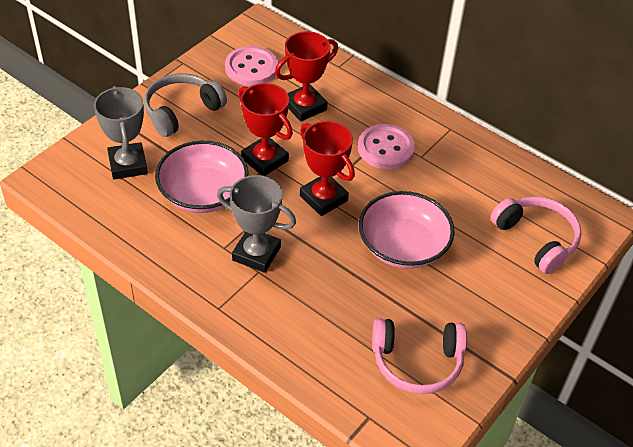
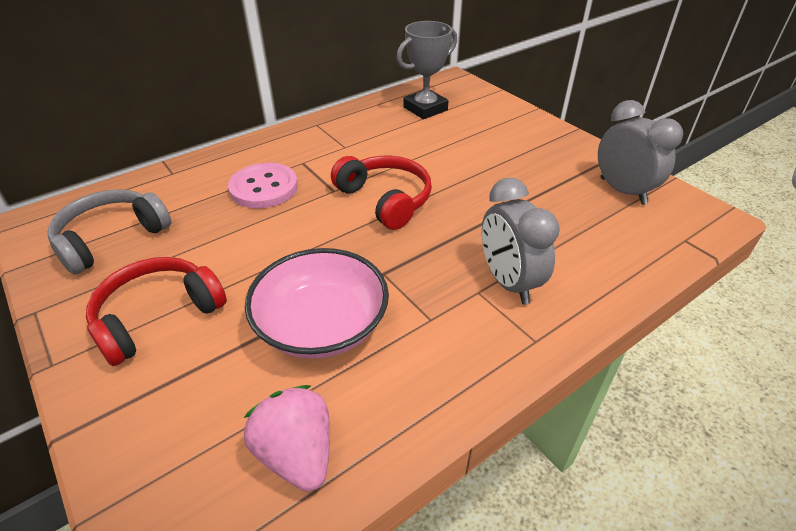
grey clock: none = 0 -> [482,178,560,304] [598,100,683,205] = 2
grey trophy: [94,86,148,179] [217,175,296,273] = 2 -> [396,21,457,119] = 1
pink bowl: [155,141,248,213] [359,191,455,269] = 2 -> [245,248,389,359] = 1
pink button: [225,46,278,86] [358,124,415,169] = 2 -> [228,163,298,208] = 1
pink headphones: [372,318,467,394] [491,196,582,274] = 2 -> none = 0
pink strawberry: none = 0 -> [244,385,330,492] = 1
red headphones: none = 0 -> [86,257,227,366] [331,156,432,230] = 2
red trophy: [238,83,293,176] [275,31,338,121] [300,121,355,216] = 3 -> none = 0

